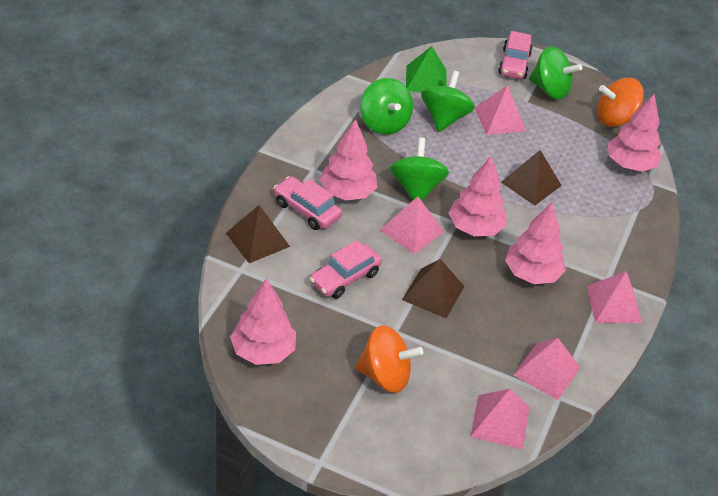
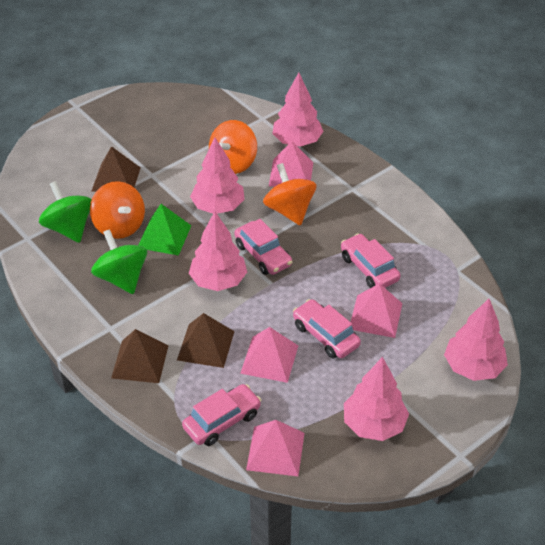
green spinning top: [360,78,413,135] [390,138,449,201] [421,71,475,132] [529,46,582,99] = 4 -> [39,181,92,243] [91,229,147,294] = 2
orange spinning top: [355,325,423,393] [597,78,644,127] = 2 -> [90,181,145,239] [209,120,257,174] [263,163,316,226] = 3
pink car: [274,176,342,230] [309,240,382,299] [498,31,533,79] = 3 -> [182,384,261,446] [235,219,293,275] [293,299,361,359] [341,233,400,288] = 4
pink pyramid: [380,196,444,255] [470,389,530,449] [475,85,526,135] [513,338,581,400] [586,271,642,323] = 5 -> [240,327,298,383] [246,420,304,476] [269,141,313,187] [351,283,403,338] = 4

